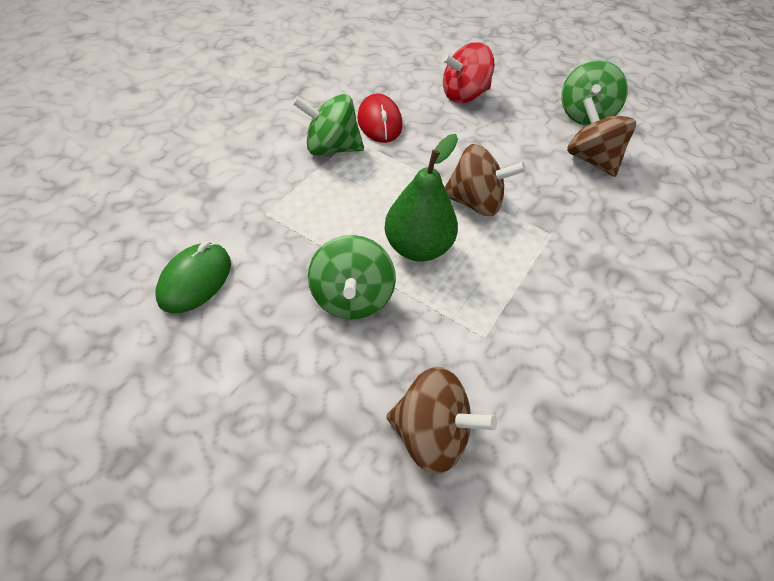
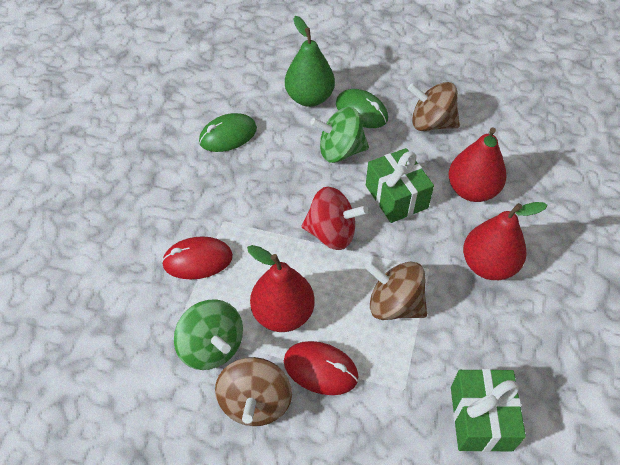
green gift: none = 0 -> [366,148,434,223] [451,369,526,452] = 2
green mouse: [156,242,231,313] = 1 -> [199,113,257,152] [336,89,388,128] = 2
green spinning top: [293,94,364,156] [308,235,396,320] [561,60,628,126] = 3 -> [174,299,243,370] [310,107,369,163] = 2
red mouse: [357,93,403,143] = 1 -> [161,236,233,279] [284,341,359,395] = 2
red pear: none = 0 -> [247,245,315,332] [448,128,507,202] [463,202,548,280] = 3

